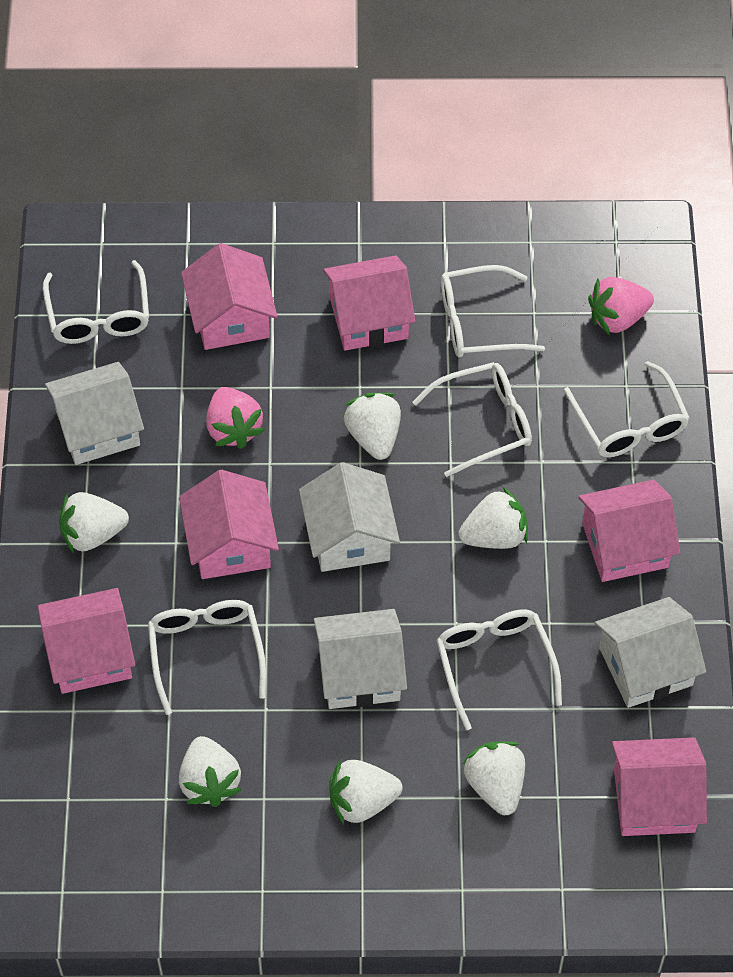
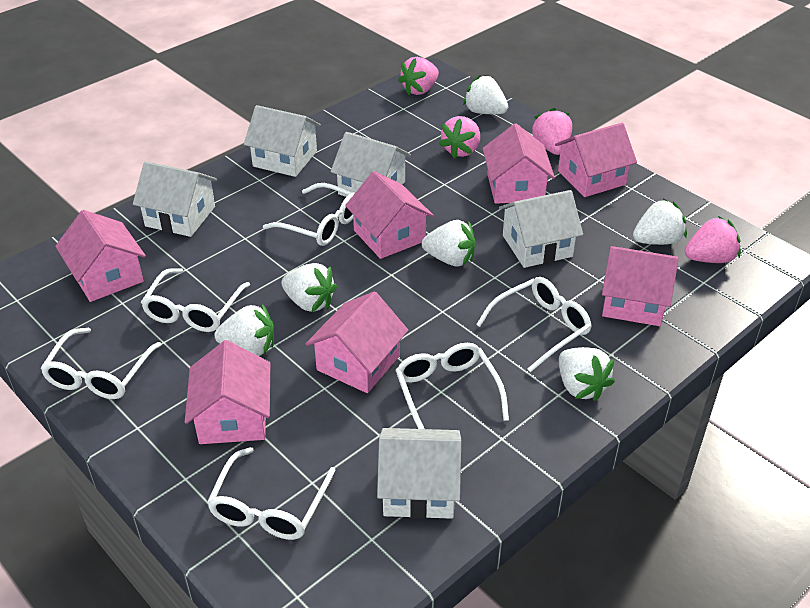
pink house: [38,588,135,694] [179,470,279,579] [181,243,278,350] [323,255,416,351] [578,480,680,582] [612,737,707,836] = 6 -> [55,210,146,302] [185,340,270,444] [306,291,409,393] [345,171,434,259] [483,123,555,204] [555,123,637,197] [602,246,679,326] = 7
pink strawberry: [206,387,265,449] [588,277,654,335] = 2 -> [398,57,439,95] [439,116,480,159] [531,108,572,155] [685,216,741,263] = 4
white house: [45,362,144,465] [299,462,400,572] [314,609,407,709] [595,597,706,708] = 4 -> [133,161,217,237] [244,105,321,177] [331,132,411,197] [377,428,461,519] [499,190,583,268] = 5

